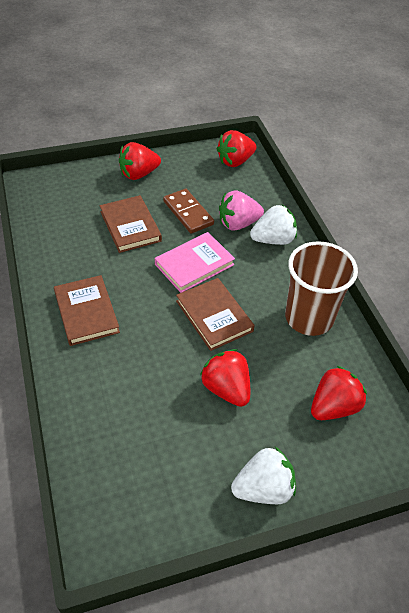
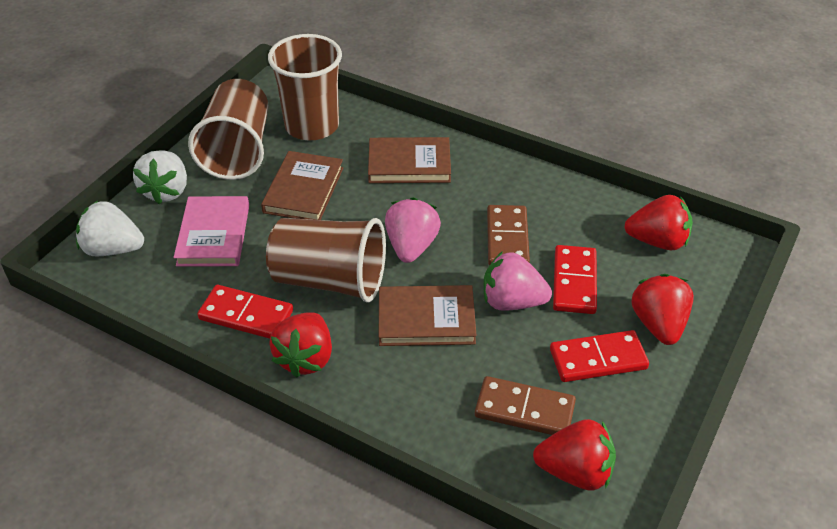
brown cup: [285,241,358,336] = 1 -> [188,79,269,180] [266,218,386,303] [268,34,342,140] = 3
brown domino: [163,189,214,234] = 1 -> [475,376,576,435] [487,205,530,266] = 2
pink strawberry: [219,190,264,230] = 1 -> [385,197,441,263] [484,251,552,311] = 2
red domino: none = 0 -> [197,285,293,339] [550,330,649,382] [553,245,597,314] = 3

